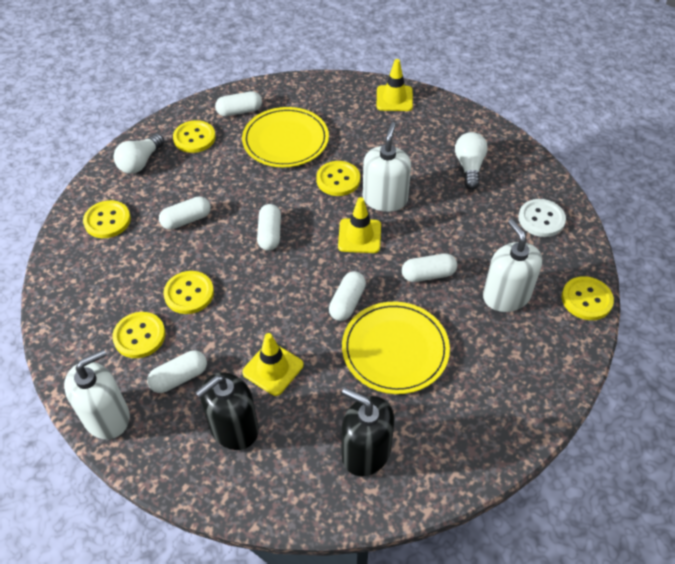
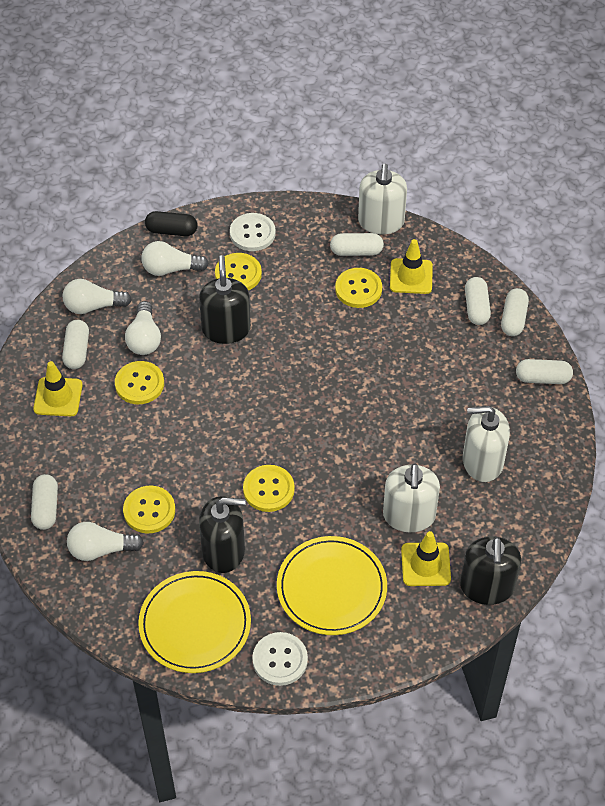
black capsule: none = 0 -> [145,211,198,236] = 1
black soap dispenser: [195,372,259,450] [341,387,394,476] = 2 -> [199,255,251,344] [199,496,246,573] [460,536,521,605] = 3
white button: [518,199,566,237] = 1 -> [230,213,276,251] [252,632,308,686] = 2
white light bulb: [114,134,164,174] [455,132,488,190] = 2 -> [62,279,132,314] [67,522,144,561] [125,301,161,355] [141,241,209,276] = 4
yellow button: [83,200,131,238] [112,312,165,358] [163,271,214,314] [173,120,216,153] [316,161,360,196] [562,276,614,320] = 6 -> [115,361,164,404] [123,486,175,533] [215,253,262,290] [243,465,295,512] [335,268,382,308] = 5

